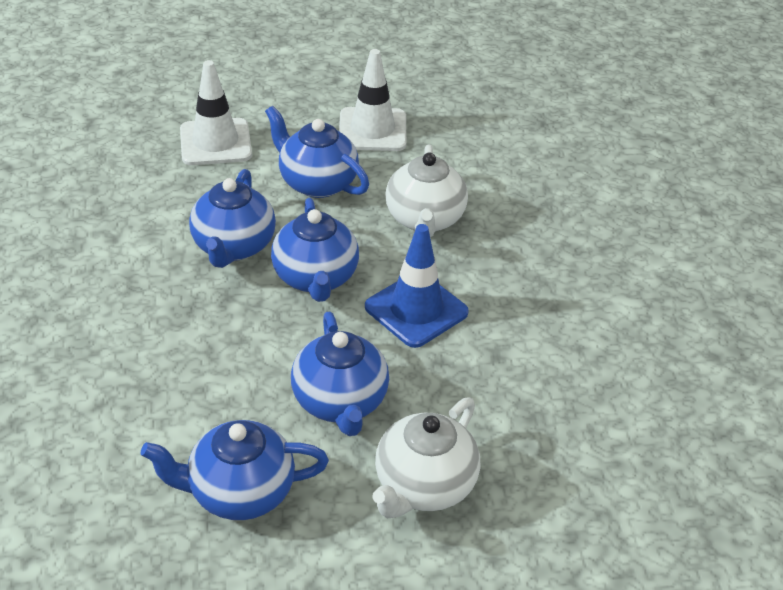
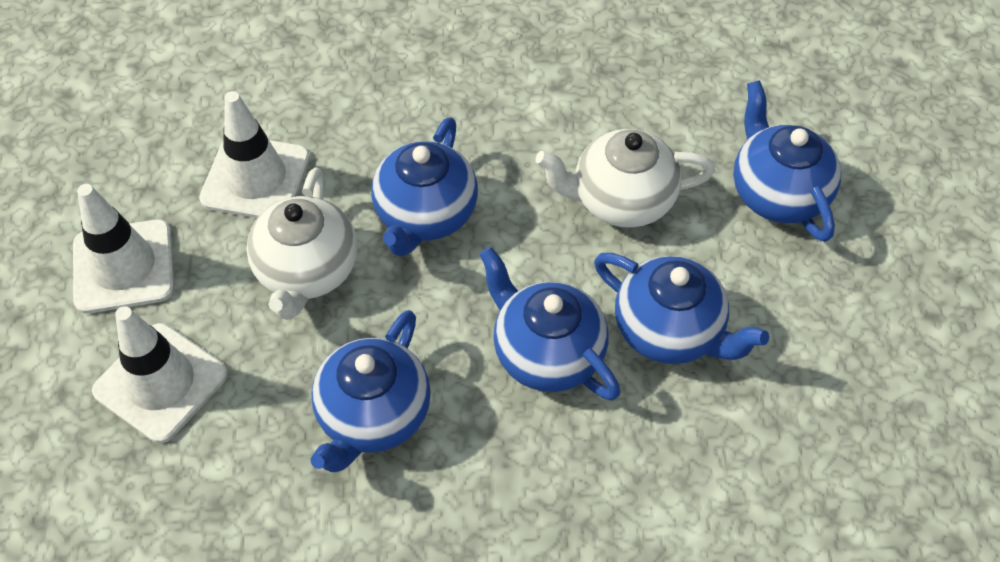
blue traffic cone: [365,224,469,348] = 1 -> none = 0
white traffic cone: [180,60,252,165] [339,49,406,151] = 2 -> [73,184,174,314] [92,306,228,443] [199,91,310,218] = 3

